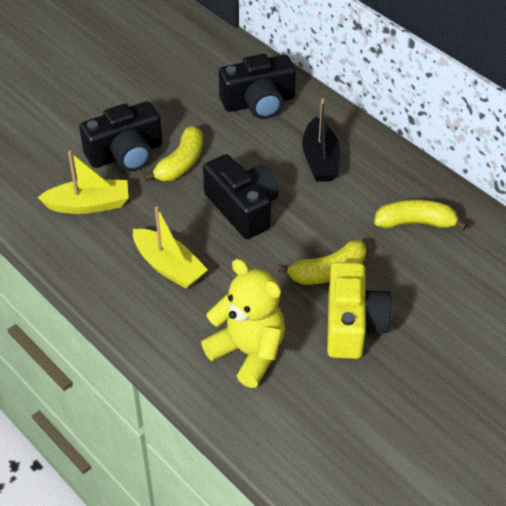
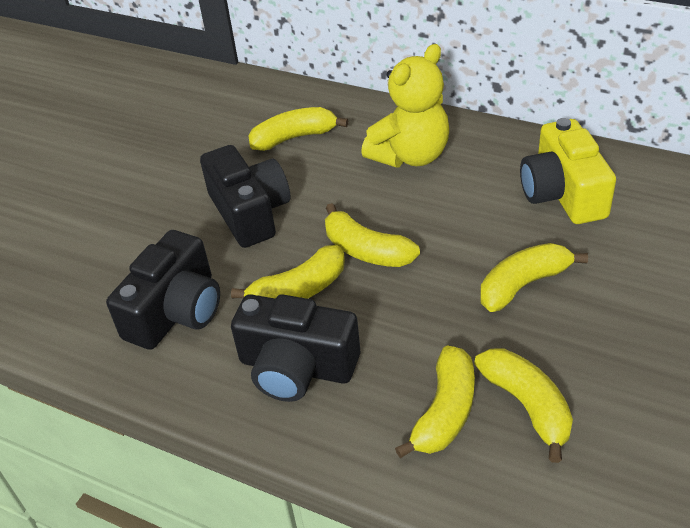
black boat: [302,98,340,182] = 1 -> none = 0
yellow banana: [143,126,203,181] [277,240,367,285] [374,199,467,231] = 3 -> [231,245,345,299] [249,107,349,151] [325,203,420,267] [395,345,475,458] [474,349,573,463] [480,243,588,312] = 6
yellow boat: [38,151,129,214] [133,207,208,289] = 2 -> none = 0

